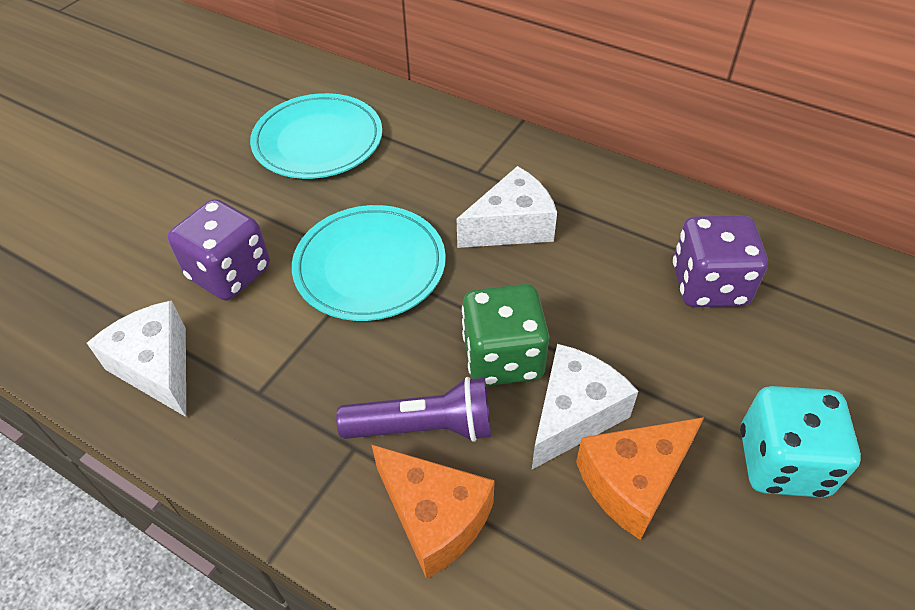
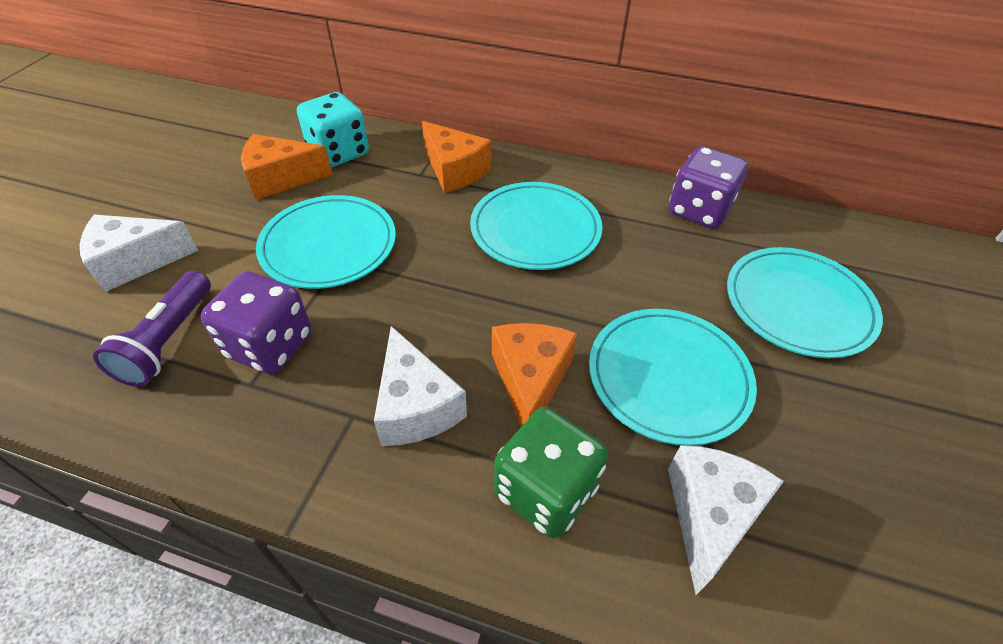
orange cheese: [371,444,495,579] [576,417,704,540] = 2 -> [241,134,333,200] [422,121,491,193] [492,323,578,427] = 3
turquoise plate: [250,93,382,179] [292,205,446,321] = 2 -> [256,195,396,289] [470,182,603,270] [589,309,757,446] [727,247,883,358] = 4

